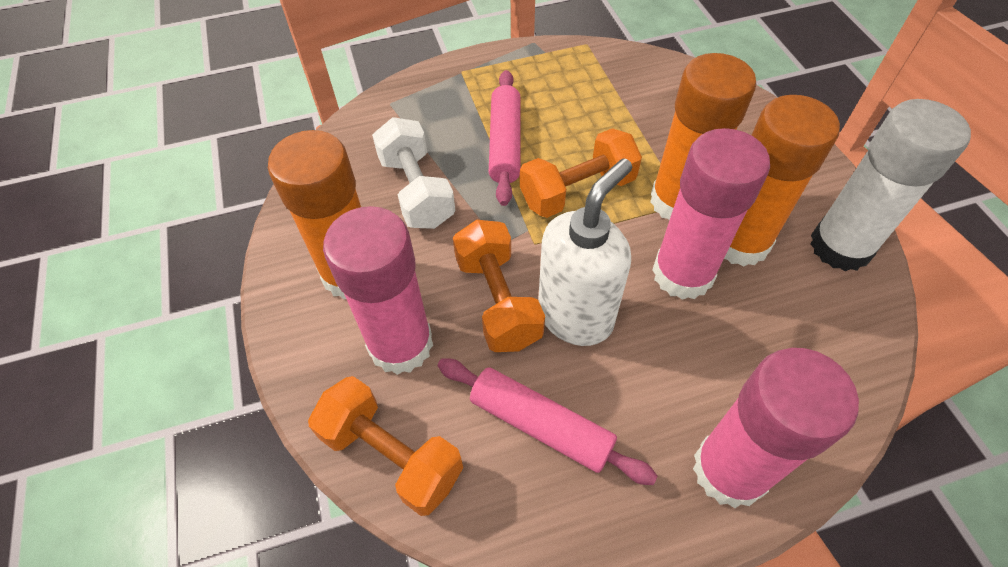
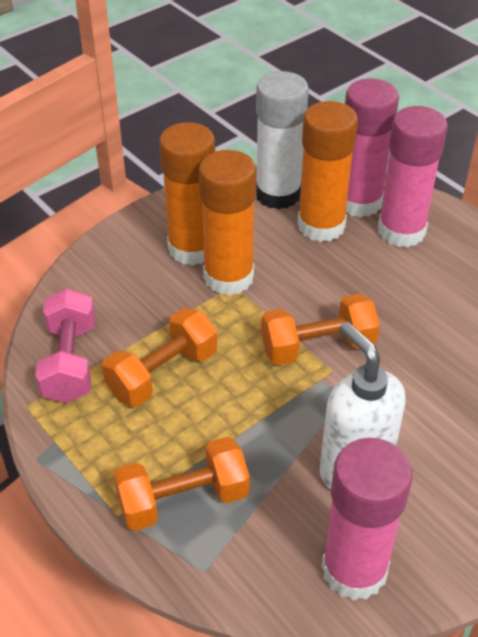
pink dumbbell: none = 0 -> [35,288,95,403] = 1
pink rolling pin: [438,358,658,485] [489,70,521,206] = 2 -> none = 0
white dumbbell: [372,117,456,229] = 1 -> none = 0

